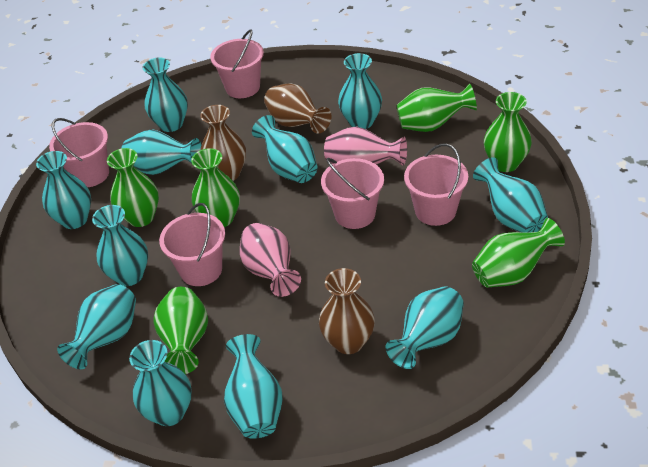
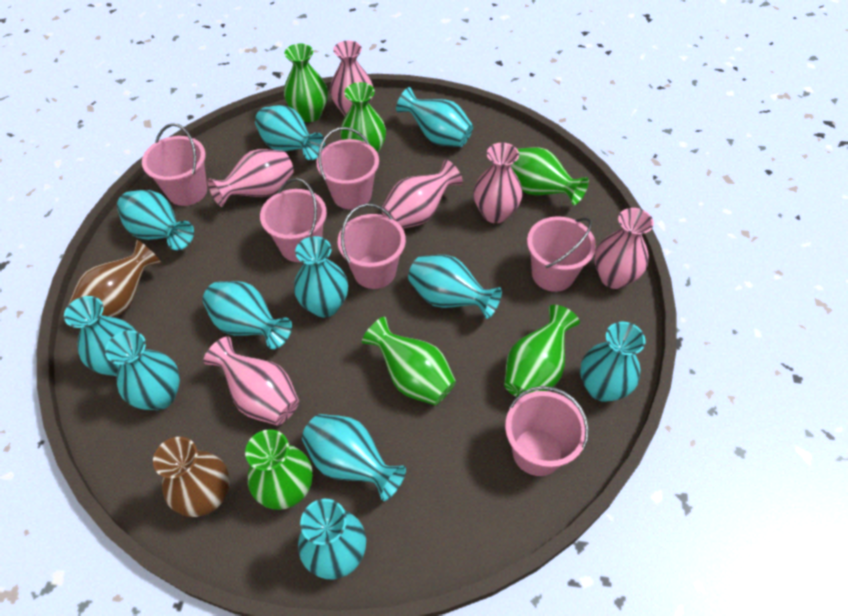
brown vase: [200,105,246,181] [264,83,331,134] [319,268,375,354] = 3 -> [68,240,161,317] [153,437,230,517] = 2
pink bucket: [49,118,109,187] [159,203,225,286] [210,29,264,98] [321,158,384,229] [404,144,468,226] = 5 -> [142,123,207,206] [260,178,327,262] [316,127,379,209] [338,204,406,289] [505,386,589,476] [527,216,596,292] = 6
pink vase: [240,223,301,297] [324,127,407,166] = 2 -> [203,336,299,425] [207,149,294,207] [330,40,373,116] [382,160,463,228] [473,143,523,223] [594,208,654,289] = 6

